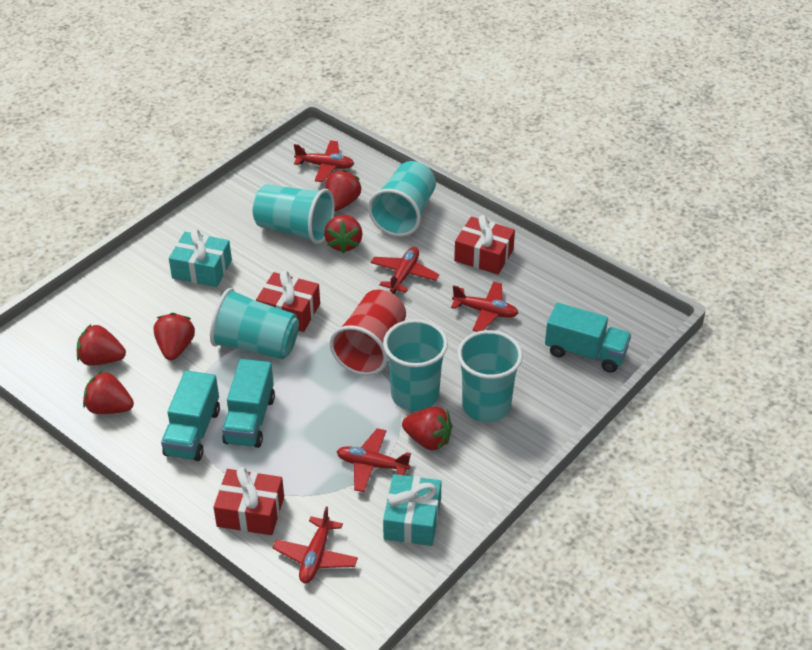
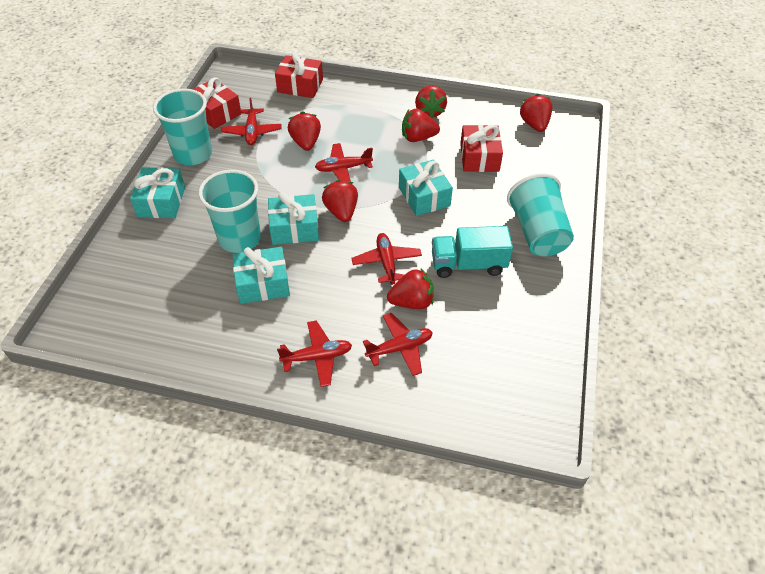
red cup: [330,289,406,376] = 1 -> none = 0
turquoise cup: [210,288,299,360] [253,184,335,244] [368,161,436,237] [383,319,448,411] [457,330,523,422] = 5 -> [153,88,212,165] [198,170,261,253] [507,173,574,256] = 3
turquoise gift: [169,229,232,287] [383,474,442,546] = 2 -> [130,167,185,218] [232,247,290,304] [268,192,319,245] [399,160,453,216] = 4
turquoise truck: [161,370,220,461] [222,359,275,448] [545,303,631,373] = 3 -> [432,226,513,278] = 1

